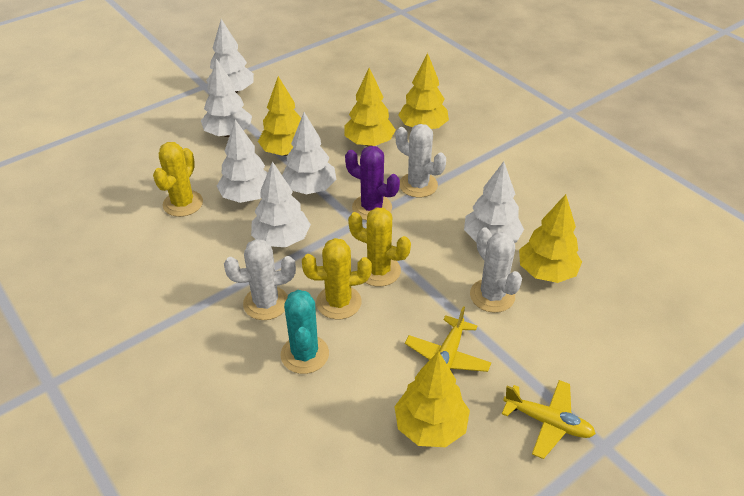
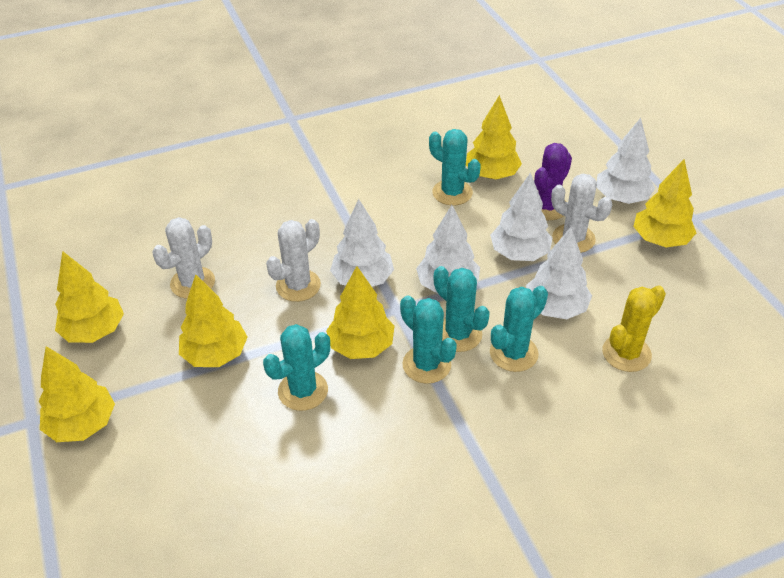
turquoise cactus: [281,290,329,374] = 1 -> [263,324,330,411] [400,295,457,384] [429,129,481,205] [434,266,490,352] [490,286,548,372] = 5
white tree: [201,59,252,137] [206,19,254,93] [217,120,268,203] [251,161,311,247] [282,112,337,194] [464,161,524,243] = 6 -> [330,199,394,287] [416,205,480,294] [490,172,552,261] [526,227,592,319] [597,118,655,204] = 5
yellow cactus: [153,142,203,217] [302,238,372,319] [348,207,411,287] = 3 -> [602,285,666,372] = 1
yellow plane: [405,306,491,372] [502,380,596,459] = 2 -> none = 0
yellow tree: [258,76,301,156] [345,68,396,146] [394,351,470,447] [398,53,449,129] [519,194,582,283] = 5 -> [39,346,115,442] [55,251,124,343] [179,274,248,367] [326,266,394,359] [466,95,522,179] [633,159,696,247] = 6

